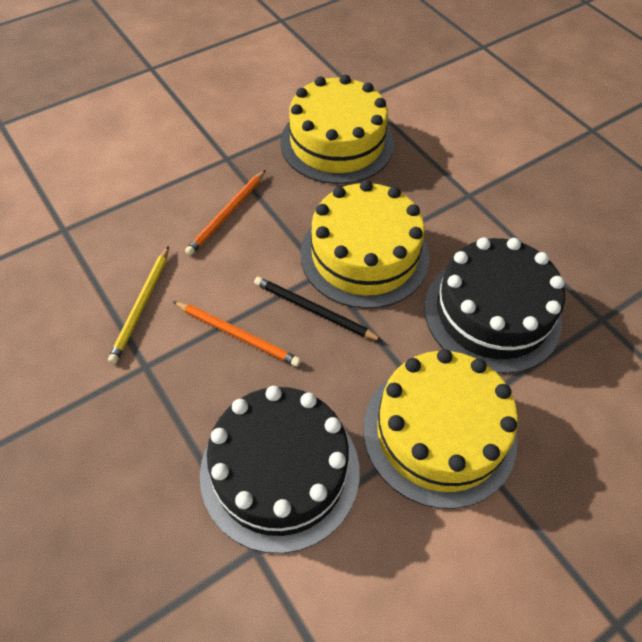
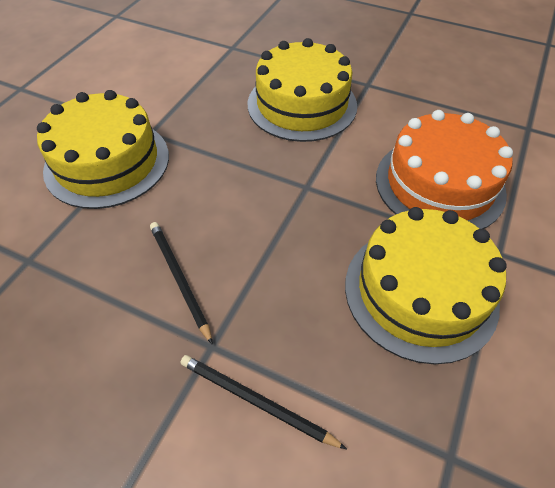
black cake: [200,386,360,554] [424,237,565,374] = 2 -> none = 0
black pencil: [254,277,383,341] = 1 -> [150,222,213,345] [180,355,347,449] = 2
orange cake: none = 0 -> [376,110,513,229] = 1
orange pencil: [173,301,301,367] [185,170,266,255] = 2 -> none = 0
yellow pencil: [108,246,169,364] = 1 -> none = 0

